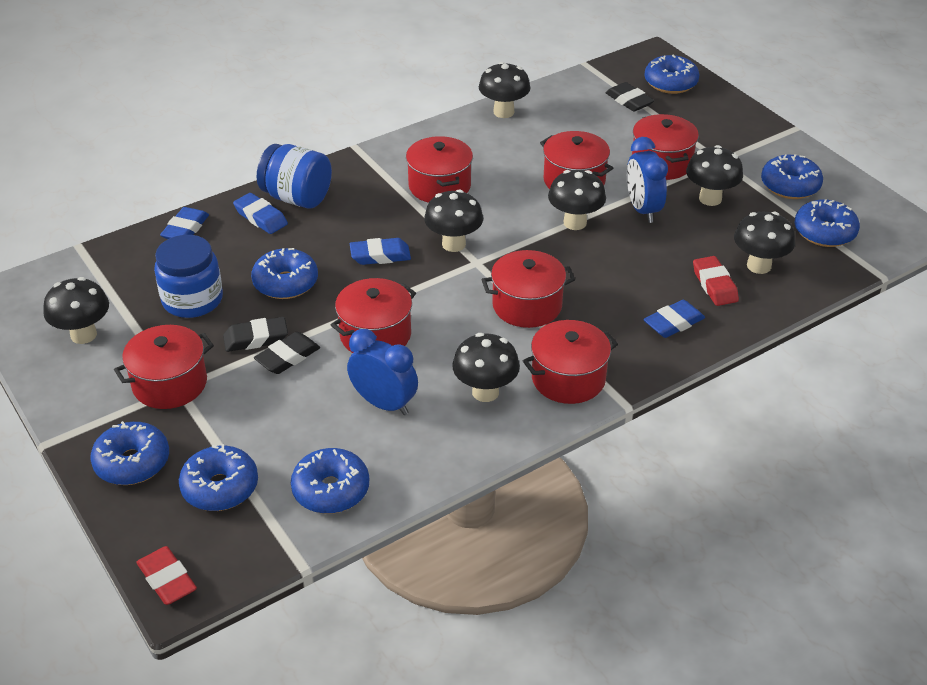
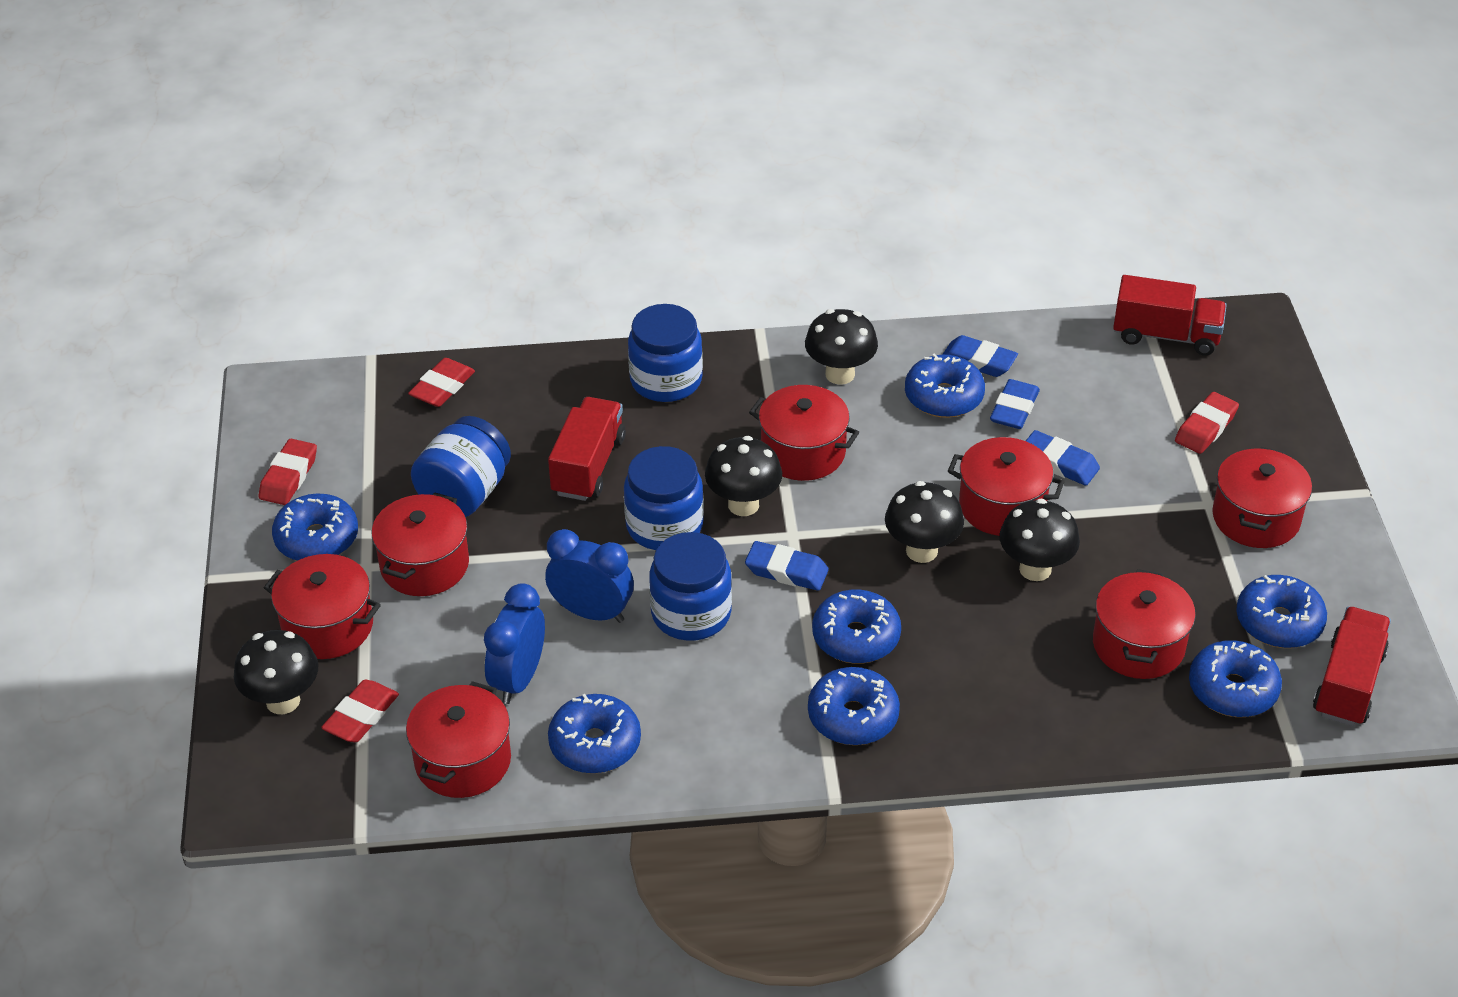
black eraser: [223,317,288,352] [254,332,320,374] [606,82,654,112] = 3 -> none = 0
black mushroom: [43,277,109,344] [424,189,483,252] [452,333,520,402] [479,62,531,118] [548,170,606,230] [686,145,743,206] [734,212,795,274] = 7 -> [234,630,319,714] [705,436,782,516] [805,309,878,385] [885,481,964,563] [1000,499,1080,581] = 5
blue jar: [154,235,223,318] [257,144,332,208] = 2 -> [411,416,511,517] [624,446,704,550] [628,304,703,402] [649,532,732,641] = 4
red eraser: [136,546,197,605] [693,256,739,306] = 2 -> [259,439,317,505] [321,680,399,742] [408,358,475,407] [1175,392,1239,454] = 4
red truck: none = 0 -> [548,397,626,501] [1113,275,1227,355] [1313,607,1391,726] = 3

